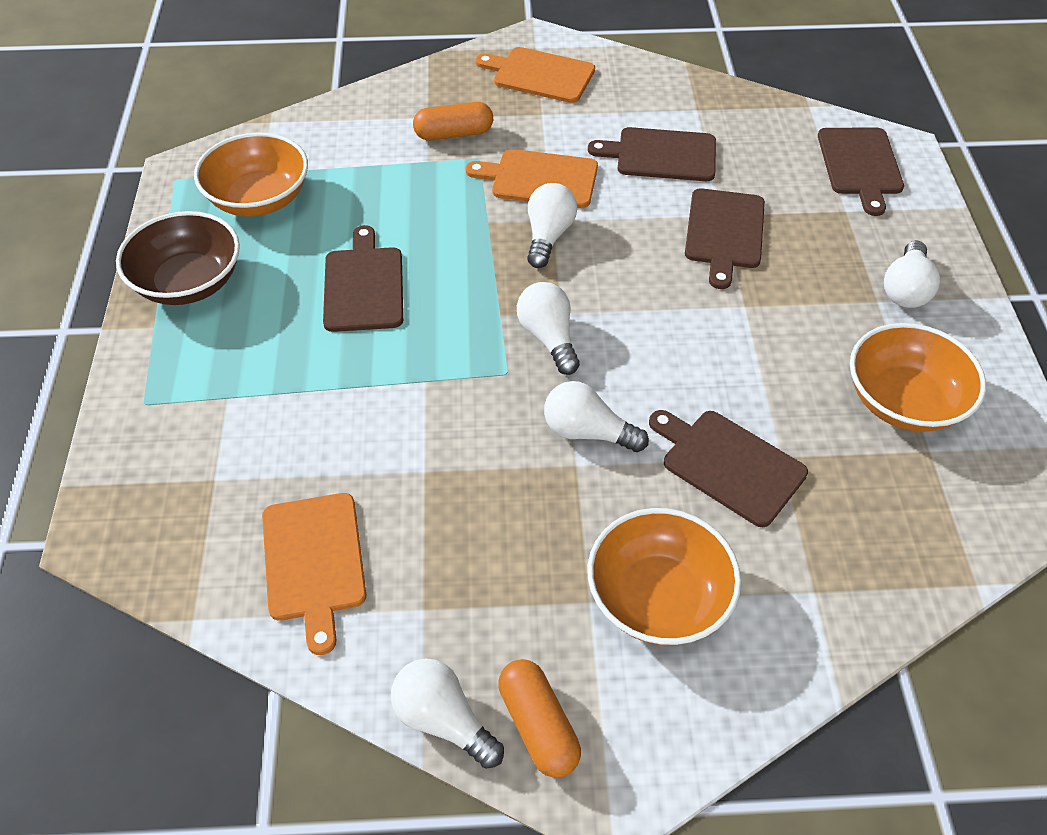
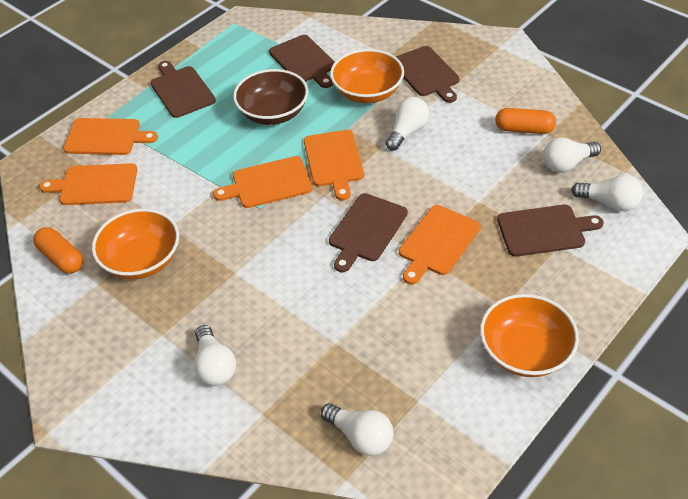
orange cutting board: [262,493,366,655] [466,149,598,208] [476,47,595,103] = 3 -> [39,163,137,205] [63,118,158,155] [213,156,312,208] [304,130,364,200] [399,205,481,284] = 5

